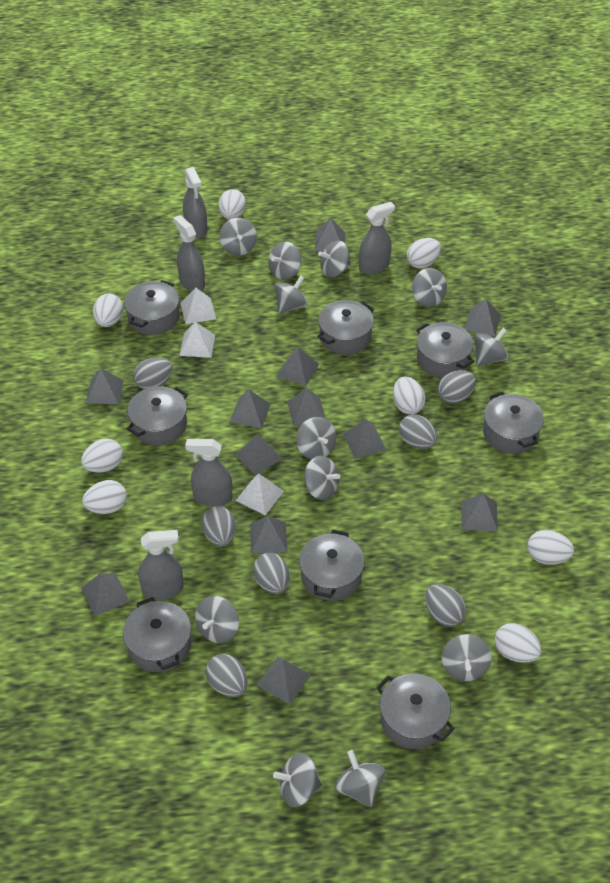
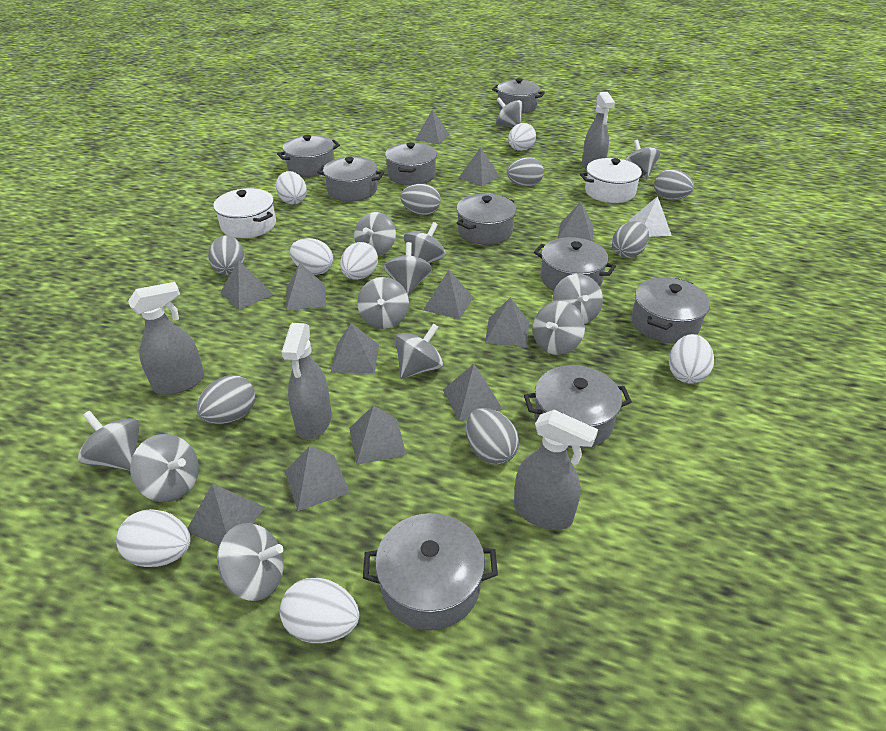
grey pot: [123,597,191,672] [124,280,179,335] [127,386,188,446] [299,530,365,601] [317,300,374,355] [376,674,455,749] [416,322,474,378] [483,392,544,454] = 8 -> [277,135,340,177] [317,157,384,202] [363,513,498,631] [385,142,437,185] [457,194,516,245] [492,78,545,113] [524,365,632,449] [534,237,616,291] [632,277,710,343] = 9
grey spray bottle: [138,530,183,600] [173,215,205,292] [183,167,207,238] [185,439,232,507] [359,202,395,274] = 5 -> [128,282,204,395] [281,323,332,440] [514,410,598,530] [582,92,615,169] = 4
white egg: [81,439,123,473] [82,480,127,514] [93,294,123,327] [219,189,246,220] [393,377,425,415] [407,238,441,268] [495,623,541,663] [527,530,574,565] = 8 -> [116,509,191,567] [276,171,307,204] [280,578,359,643] [290,238,333,275] [340,242,378,280] [508,123,536,151] [669,334,714,384] = 7
white pot: none = 0 -> [213,188,276,238] [580,158,647,203] = 2
white pyramid: [179,322,215,358] [180,288,216,324] [236,474,284,515] = 3 -> [629,196,672,237] = 1

